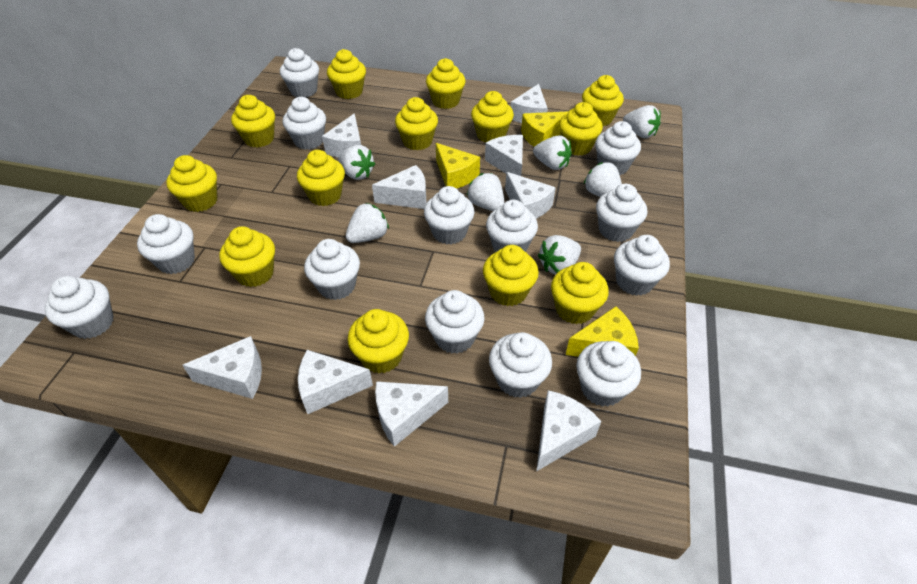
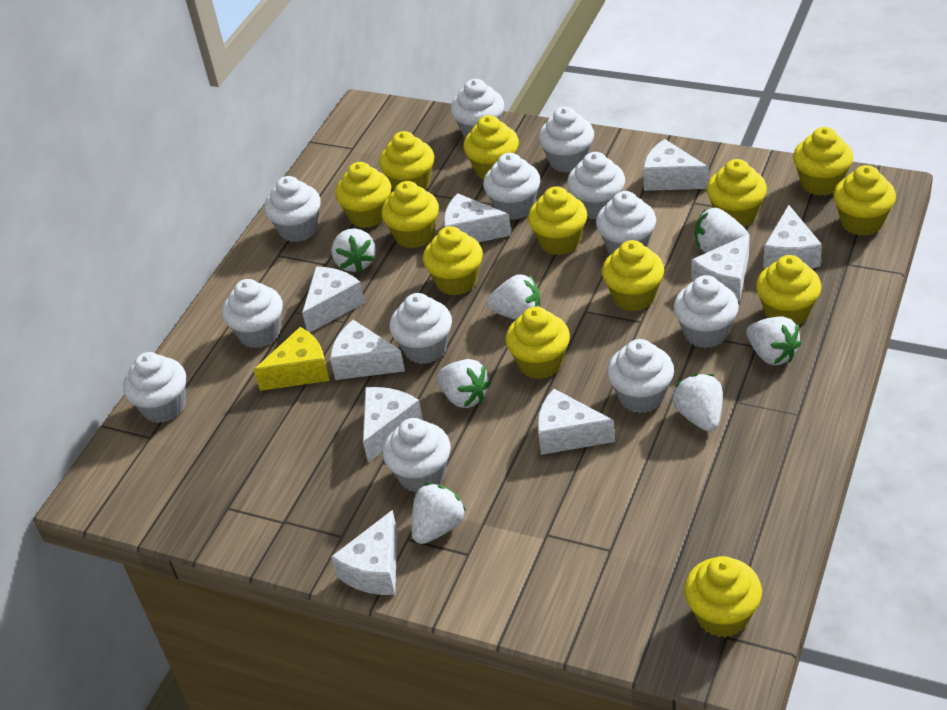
white cupcake: [45,276,114,339] [137,214,195,274] [280,48,319,98] [283,97,326,150] [304,239,360,300] [424,186,474,244] [425,290,484,354] [486,200,538,252] [489,332,552,398] [576,341,641,407] [595,121,641,175] [596,184,647,242] [614,235,670,296] = 13 -> [123,352,186,423] [222,279,283,348] [264,176,321,242] [383,418,451,493] [389,293,452,364] [451,79,504,138] [483,153,541,220] [538,107,594,173] [567,152,625,220] [596,191,656,254] [607,339,674,413] [673,275,739,348] = 12
yellow cheese: [436,143,480,189] [521,111,568,147] [565,306,639,357] = 3 -> [254,327,329,391] = 1

